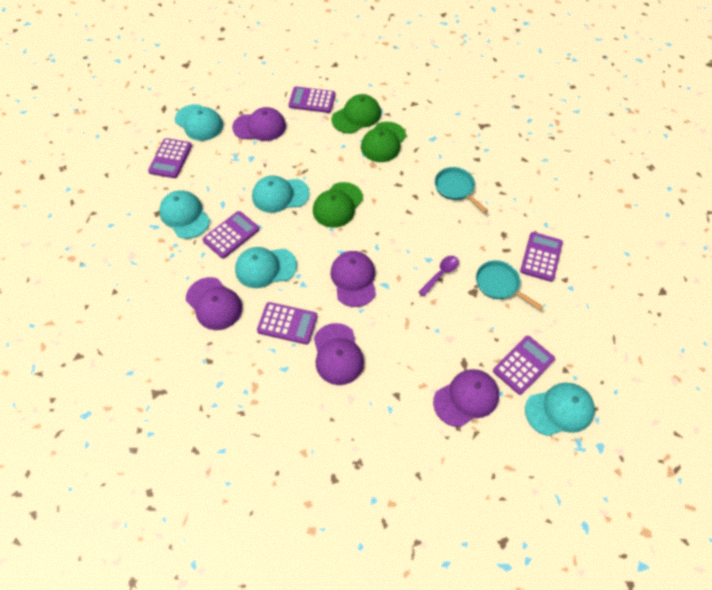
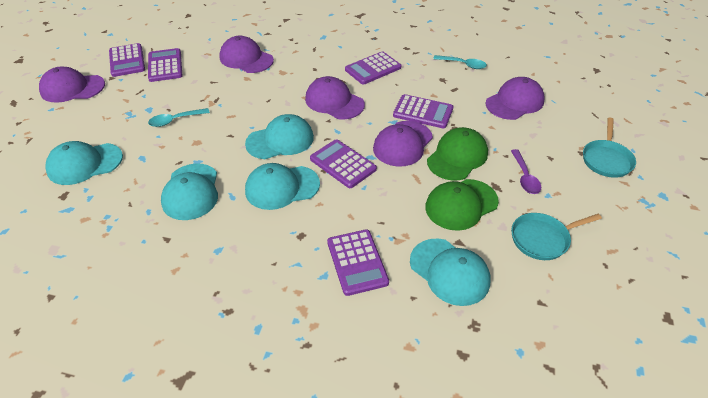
green cap: [313,182,363,228] [332,94,381,133] [361,122,406,162] = 3 -> [425,179,499,231] [427,127,488,180] = 2
turquoise spoon: none = 0 -> [148,108,210,127] [433,55,487,69] = 2

